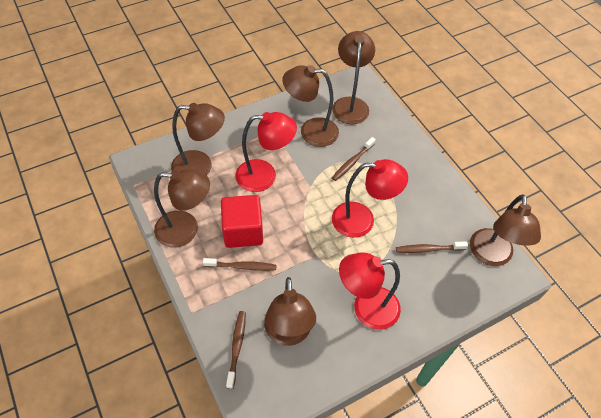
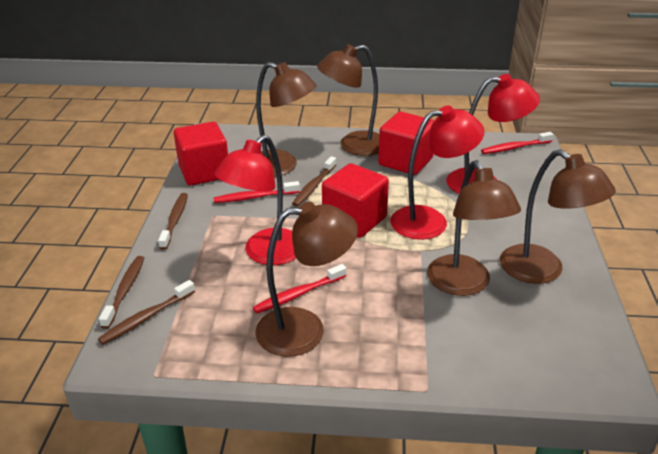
brown lamp: [154,169,210,248] [171,103,225,176] [264,277,316,346] [283,65,339,147] [332,31,375,124] [470,194,541,266] = 6 -> [255,201,358,357] [256,62,317,177] [317,44,379,156] [427,160,521,296] [500,149,616,284] = 5
red cube: [221,195,263,248] = 1 -> [174,122,228,185] [322,163,389,238] [378,112,434,175] = 3
red toothbrush: none = 0 -> [213,181,300,203] [253,264,346,314] [481,132,554,154] = 3

